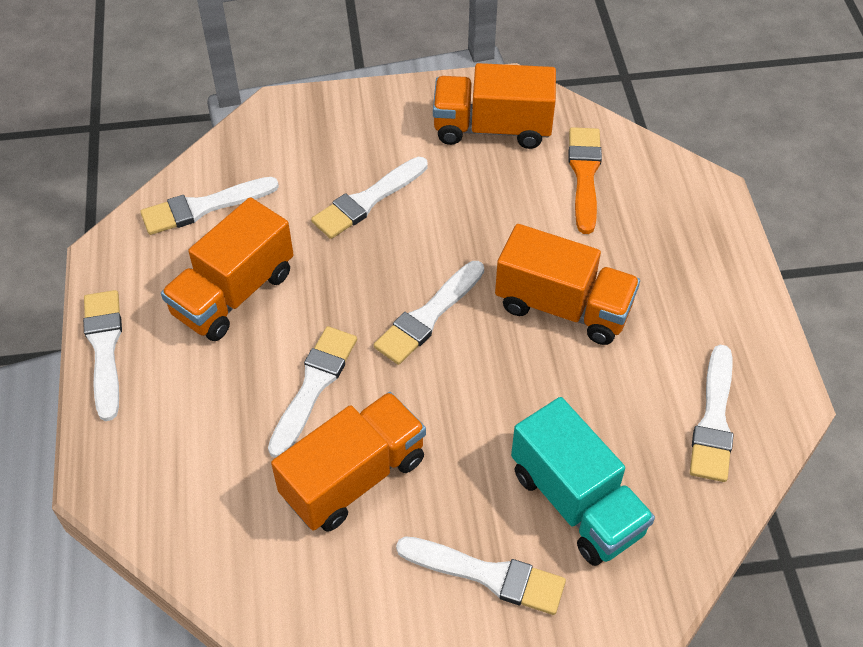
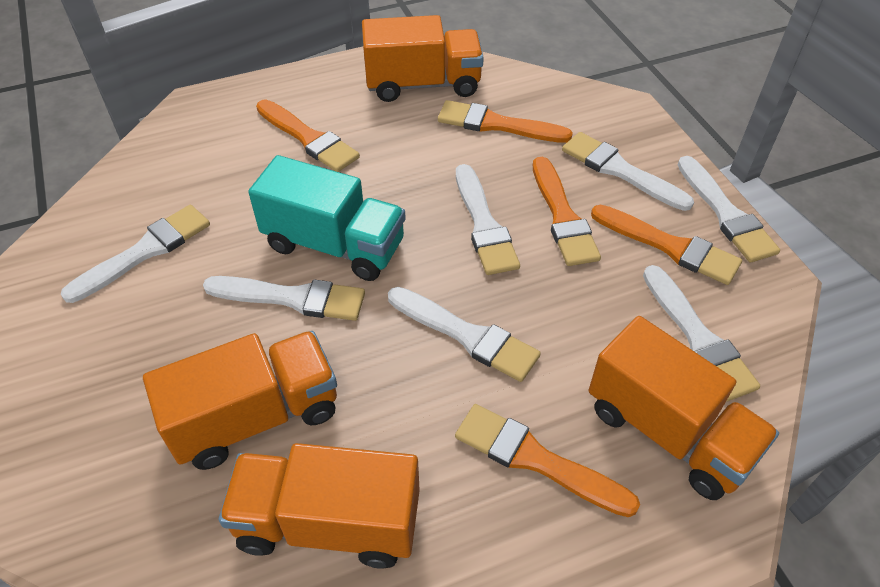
orange brush: [569,127,602,234] = 1 -> [256,99,360,172] [438,100,573,143] [455,404,640,517] [533,157,601,266] [591,205,742,285] = 5

